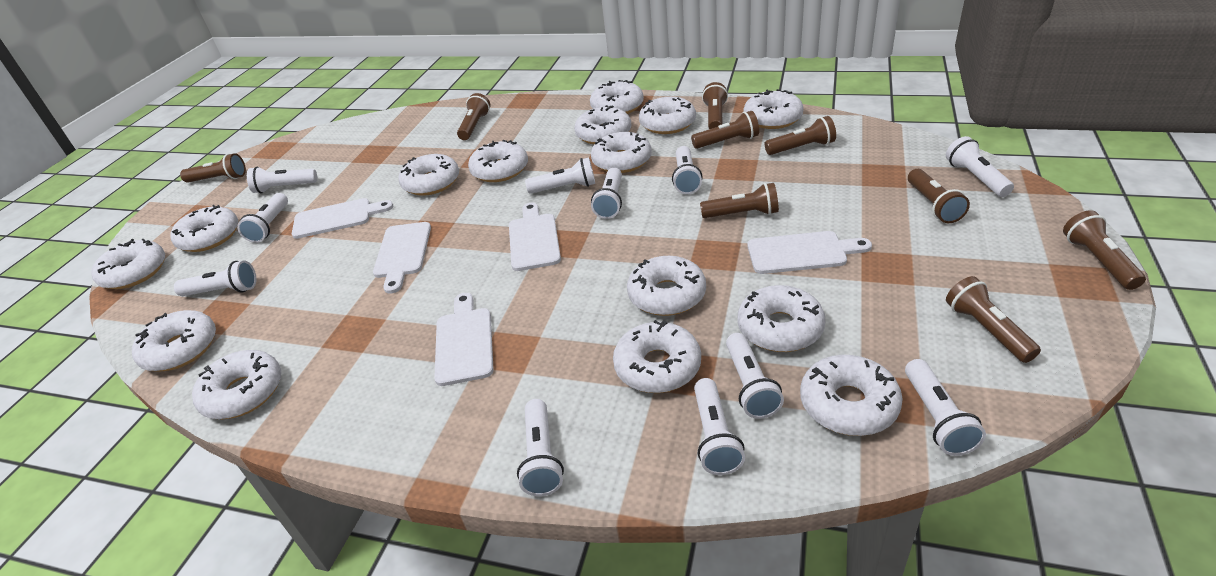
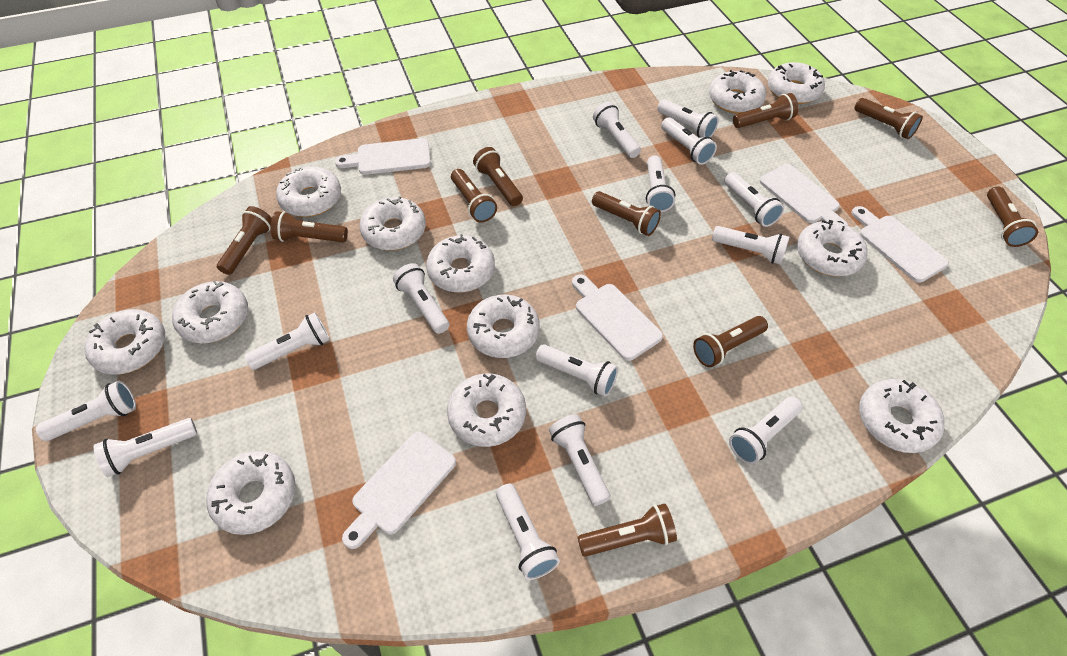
brown flashlight: [180,153,246,183] [457,93,490,140] [691,111,759,149] [700,183,779,218] [702,82,728,129] [765,116,836,155] [908,169,970,223] [946,276,1041,363] [1063,210,1146,290] = 9 -> [217,206,272,275] [271,211,348,242] [451,169,497,223] [473,147,523,206] [578,504,677,557] [592,191,661,236] [693,316,768,367] [733,93,798,128] [854,98,923,139] [987,186,1038,247] = 10
white donut: [91,239,165,289] [132,310,216,372] [170,205,238,252] [192,350,281,419] [398,154,459,196] [468,140,528,182] [574,105,631,144] [590,80,644,114] [591,132,652,173] [613,320,701,393] [627,256,706,316] [639,97,696,134] [737,285,826,352] [744,89,804,129] [800,355,903,436] = 15 -> [84,309,165,375] [172,280,248,344] [206,451,296,535] [276,166,341,217] [359,196,426,251] [426,234,495,293] [447,374,526,447] [467,294,540,358] [709,70,766,114] [768,62,825,104] [797,220,868,277] [859,379,945,453] = 12
white flashlight: [174,260,256,296] [237,193,288,243] [247,167,317,193] [517,399,564,496] [525,158,595,194] [591,168,622,219] [672,146,702,194] [694,378,745,475] [726,333,784,419] [905,359,986,456] [946,136,1014,197] = 11 -> [36,381,136,441] [94,418,197,477] [245,312,330,370] [393,263,449,334] [496,484,560,580] [536,344,618,397] [549,414,610,506] [593,102,641,158] [646,155,675,212] [657,99,719,138] [661,117,717,165] [712,226,789,265] [724,172,784,227] [729,397,803,464] = 14

